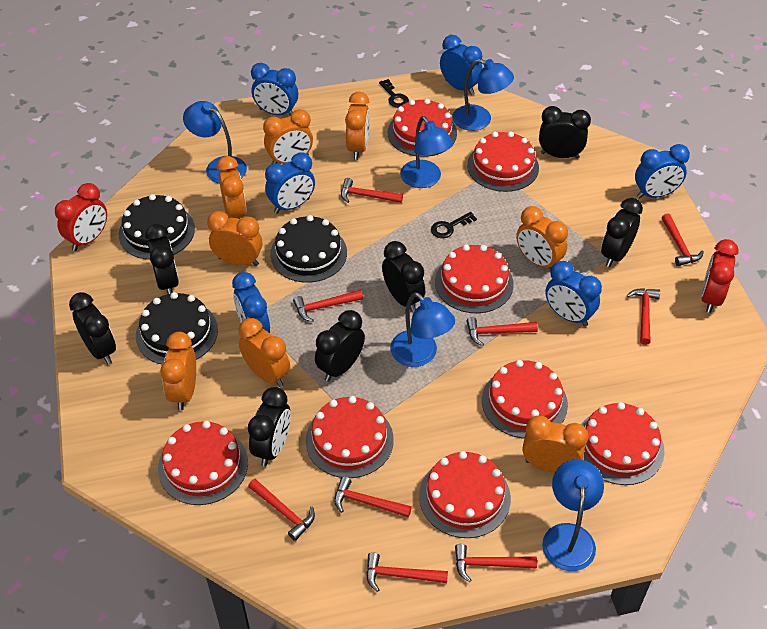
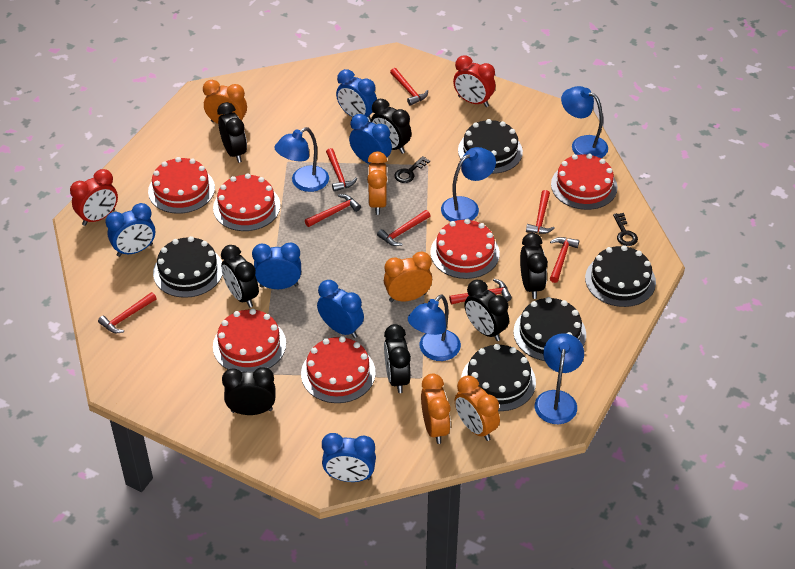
black cake: [119,194,195,260] [136,292,218,364] [270,215,347,283] = 3 -> [153,236,222,298] [458,119,523,174] [461,344,536,411] [513,297,586,361] [585,245,656,307] = 5
orange clock: [160,332,196,410] [207,211,262,266] [216,156,247,219] [239,318,290,387] [263,109,313,164] [345,92,370,160] [516,206,568,269] [522,416,588,473] = 8 -> [203,80,247,124] [367,151,387,215] [384,252,432,302] [421,374,451,444] [455,376,500,441] = 5
red cake: [158,421,248,505] [306,396,394,478] [388,98,457,157] [419,451,511,538] [435,245,514,313] [467,131,539,192] [482,360,568,438] [581,402,665,485] = 8 -> [148,157,215,214] [213,173,280,231] [213,309,286,372] [301,336,376,403] [430,219,500,279] [551,153,618,210] = 6
red hammer: [248,479,315,541] [293,290,363,322] [334,476,412,518] [341,178,403,203] [366,552,448,592] [455,544,537,582] [467,317,538,346] [627,288,660,345] [662,214,704,266] = 9 -> [98,292,157,333] [305,194,361,227] [326,148,357,192] [377,210,430,246] [390,68,428,106] [449,279,512,304] [526,190,555,234] [550,237,579,283] = 8

